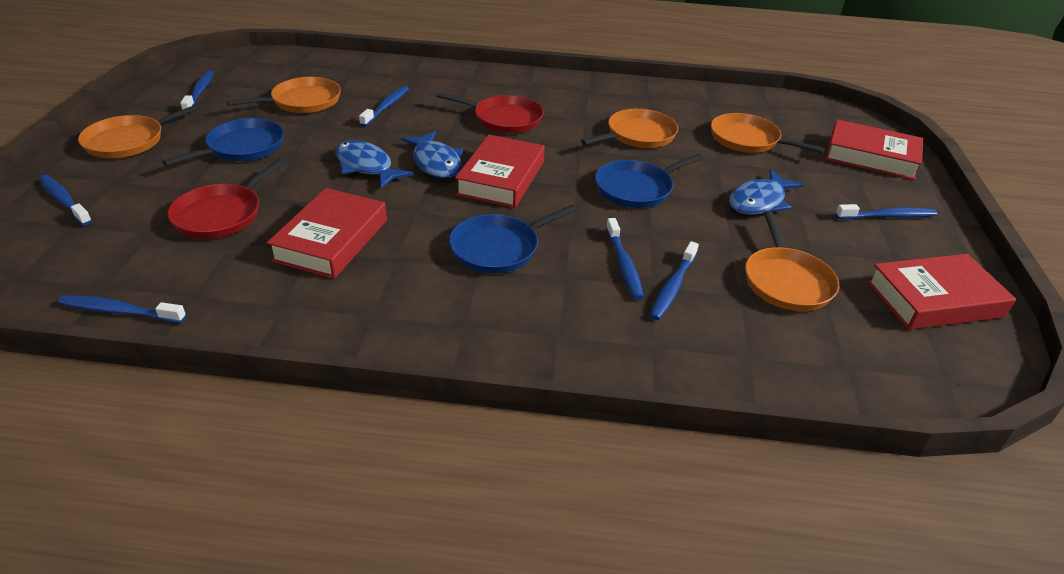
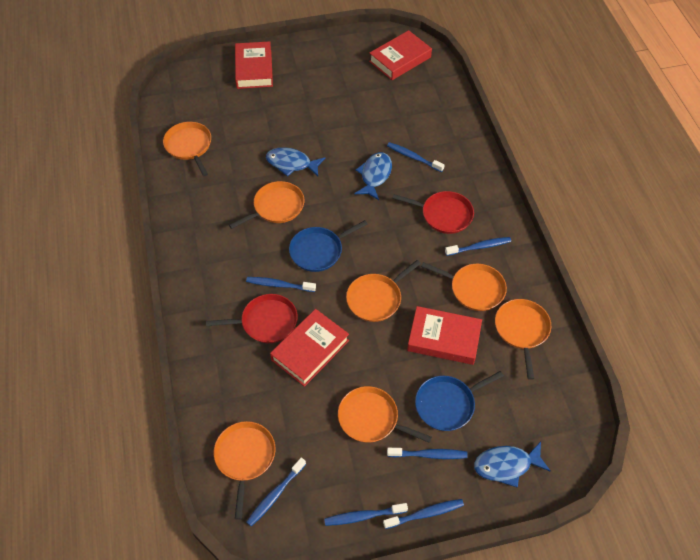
blue pan: [162,118,284,166] [449,205,577,273] [595,153,704,208] = 3 -> [289,220,368,272] [415,371,504,431] = 2
orange pan: [78,103,204,158] [227,77,341,113] [581,109,678,148] [711,113,825,153] [745,211,839,311] = 5 -> [163,122,211,176] [214,421,275,520] [229,181,304,229] [338,386,432,443] [346,260,421,322] [421,262,507,311] [495,299,551,380] = 7

